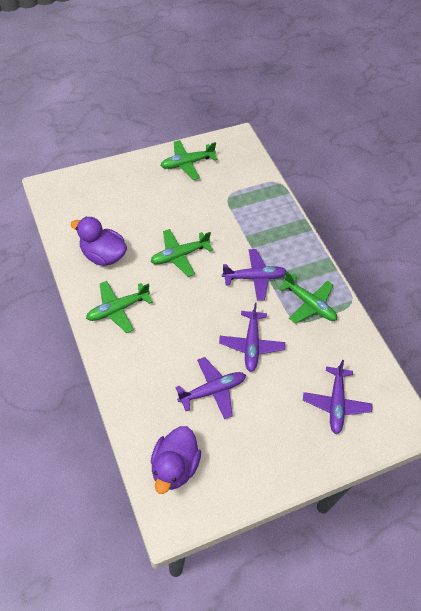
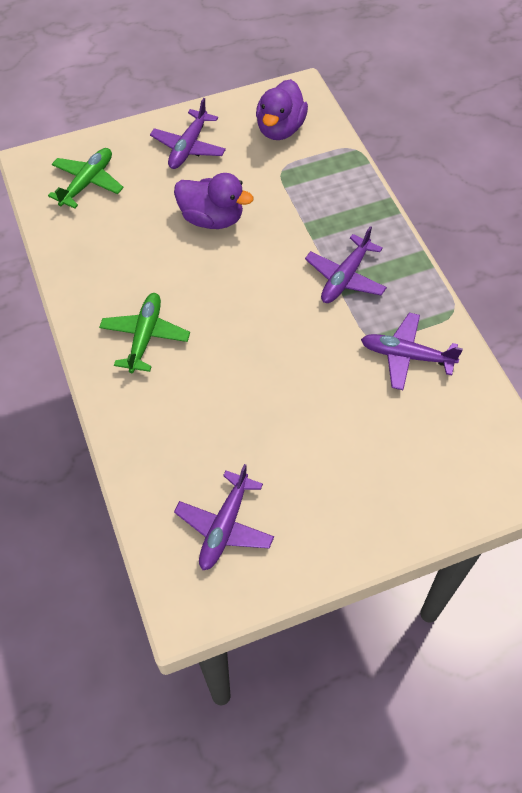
green plane: [86,281,153,333] [150,229,213,277] [160,140,217,180] [278,272,337,323] = 4 -> [48,148,124,209] [99,293,190,373] = 2

